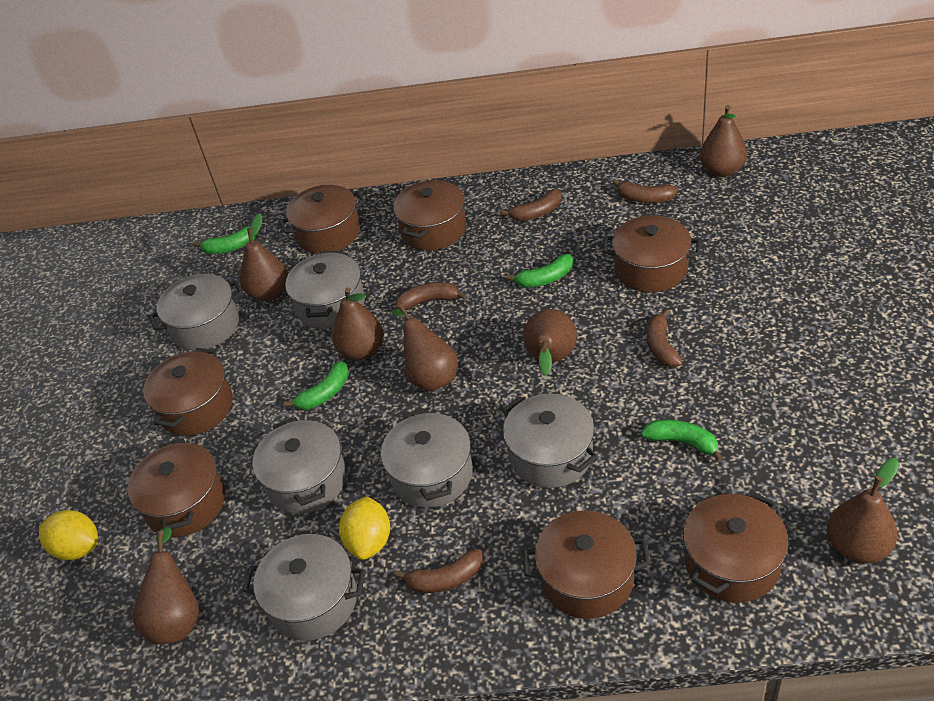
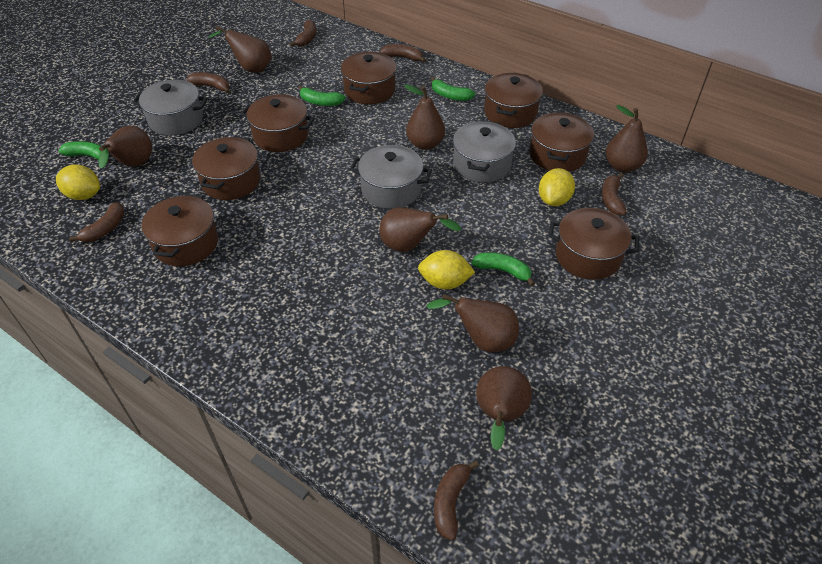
brown banana: [394,549,483,593] [396,282,466,310] [501,189,562,221] [612,179,678,203] [647,309,682,368] = 5 -> [69,202,125,242] [186,72,230,93] [290,20,316,47] [380,44,426,63] [434,461,479,541] [602,173,626,216] = 6
grey pot: [148,274,243,350] [242,534,366,641] [252,417,346,514] [285,251,365,329] [381,409,473,508] [502,393,598,488] = 6 -> [133,80,208,136] [350,145,432,209] [453,120,516,183] = 3
yellow lemon: [39,510,98,560] [339,496,390,560] = 2 -> [56,165,100,200] [418,250,475,290] [539,168,575,206] = 3

